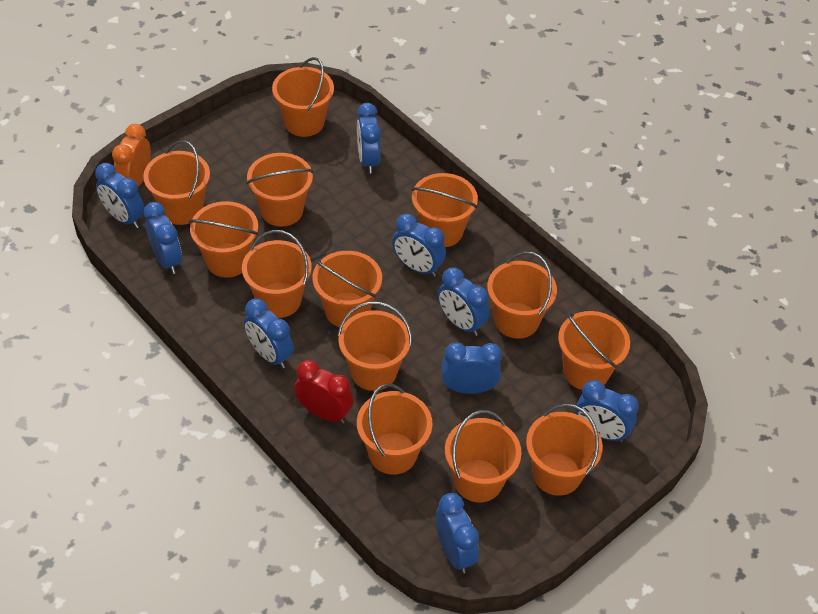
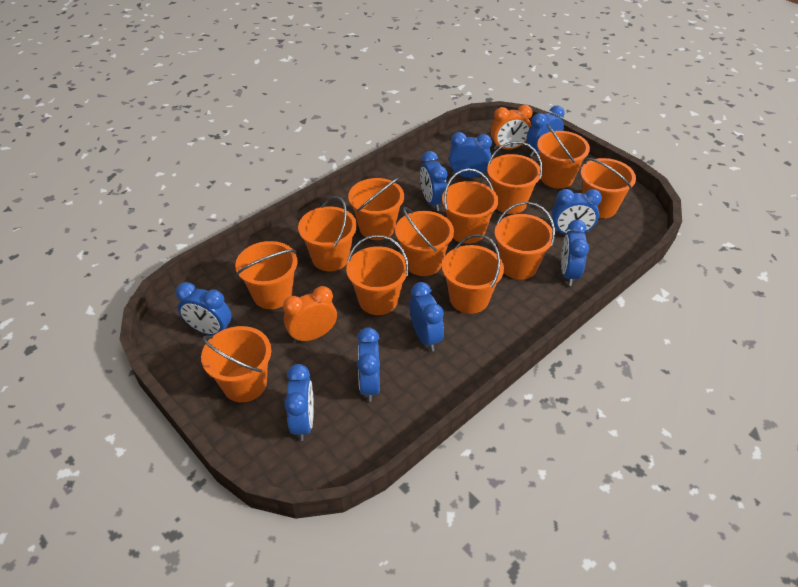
orange bucket: [143,140,210,225] [189,201,259,278] [242,230,312,318] [246,153,314,227] [272,57,334,137] [312,251,382,327] [338,302,412,391] [357,384,432,475] [412,173,478,247] [445,410,521,502] [487,251,557,339] [526,404,603,496] [558,311,630,390] = 13 -> [201,326,271,402] [235,241,298,309] [298,196,357,271] [346,235,409,315] [348,177,404,240] [395,207,454,276] [442,169,498,244] [442,234,504,314] [487,141,543,214] [495,202,555,280] [537,124,590,188] [581,158,636,219] = 12
orange clock: [112,124,151,187] = 1 -> [283,286,337,343] [491,105,533,150] = 2
red clock: [294,360,354,424] = 1 -> none = 0

